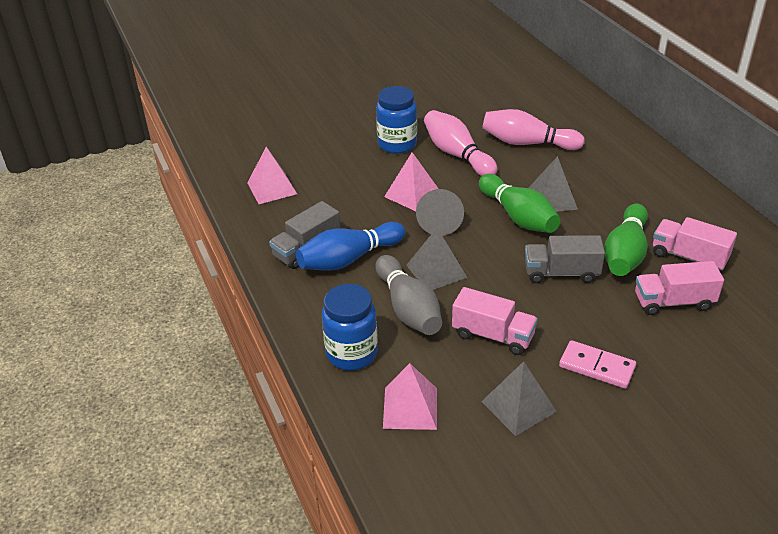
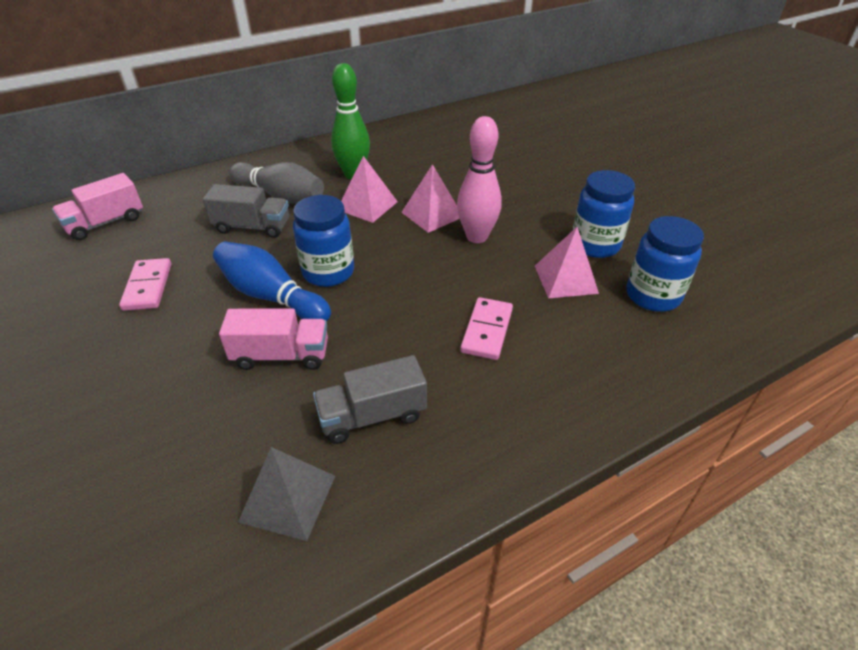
blue jar: [322,284,378,370] [376,86,417,154] = 2 -> [293,195,354,287] [573,170,635,258] [627,216,704,312] = 3
green bowling pin: [479,174,560,233] [604,204,648,276] = 2 -> [331,63,370,179] = 1
grey cone: [416,189,464,236] = 1 -> none = 0
grey pyramid: [406,228,467,290] [481,361,557,436] [529,156,578,212] = 3 -> [238,447,335,541] = 1
pink bowling pin: [424,110,497,176] [482,109,585,150] = 2 -> [457,116,502,243] = 1
pink domino: [559,340,636,389] = 1 -> [119,258,171,311] [460,297,513,360] = 2
pink truck: [452,287,538,355] [635,261,724,315] [653,217,737,271] = 3 -> [52,173,143,240] [219,308,328,370] = 2

